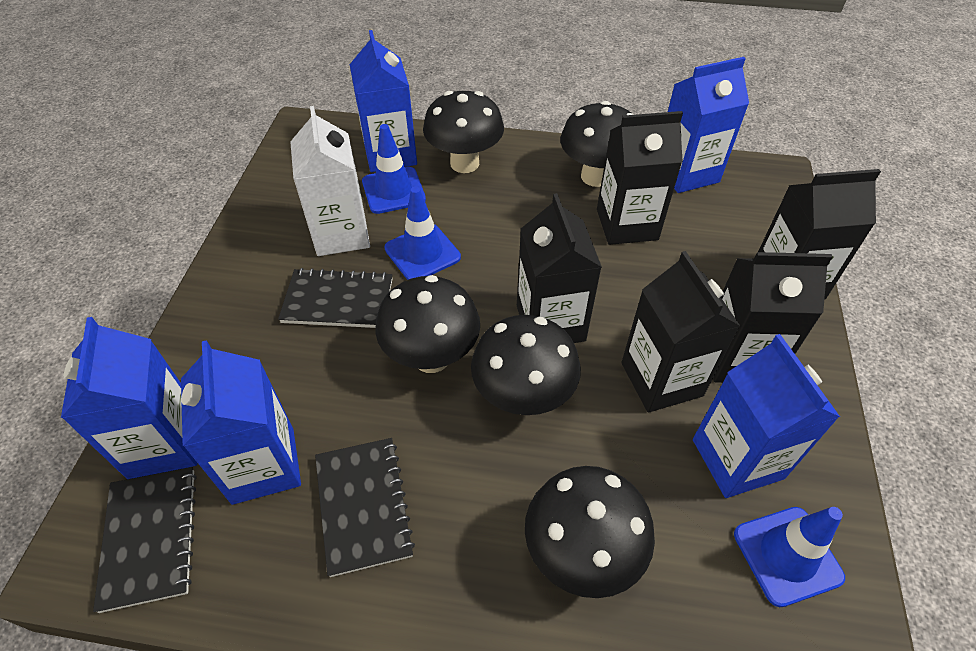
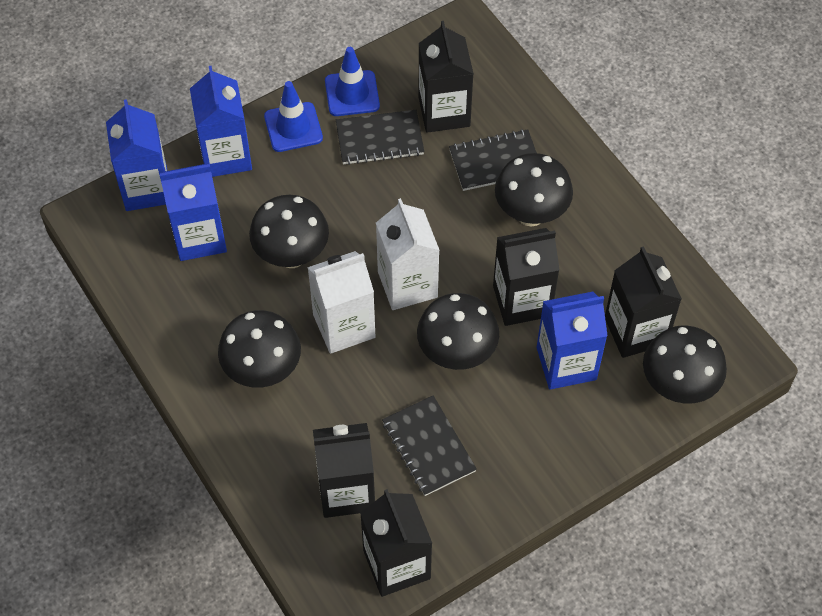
blue carton: [61,317,197,479] [181,340,301,505] [350,30,417,172] [668,57,749,193] [693,334,840,498] = 5 -> [106,99,167,211] [160,163,227,261] [190,66,252,177] [537,292,608,390] = 4
blue traffic cone: [362,124,426,214] [384,187,461,280] [734,507,845,607] = 3 -> [264,81,323,152] [325,47,380,116] = 2
white carton: [290,106,370,256] = 1 -> [307,251,375,354] [376,198,439,310] = 2

